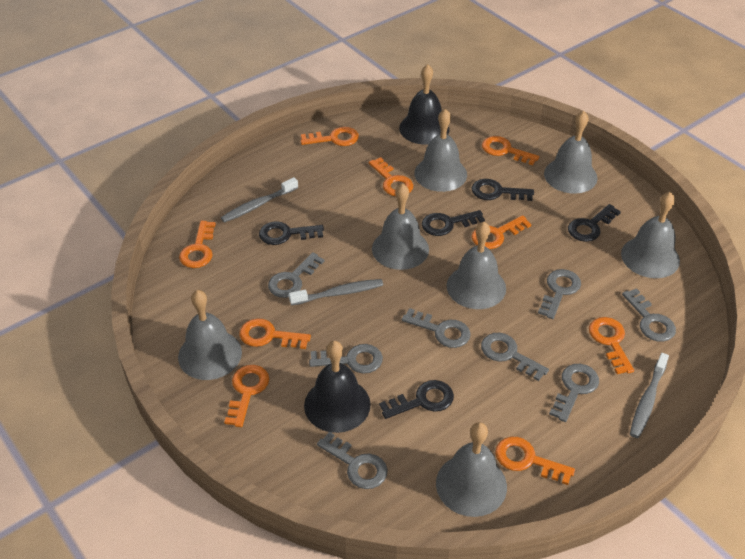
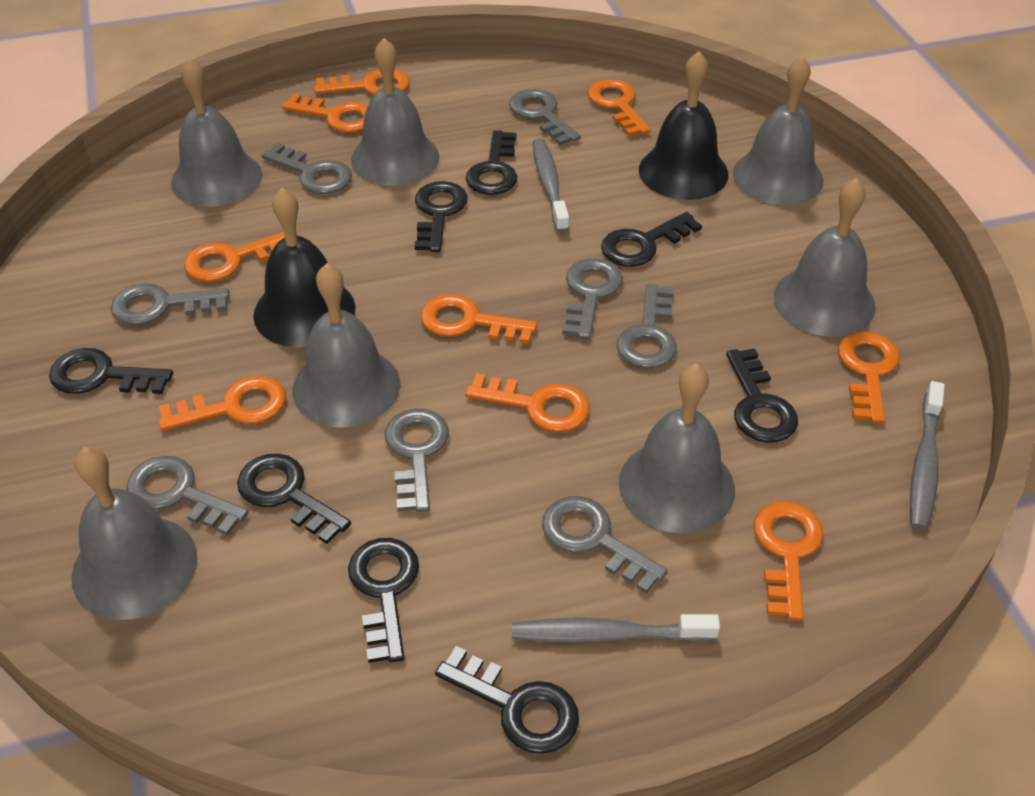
black key: [259,221,324,245] [379,380,454,419] [422,210,485,236] [471,179,534,201] [568,204,621,242] = 5 -> [49,348,173,394] [237,453,351,544] [348,538,419,663] [415,181,468,252] [435,646,579,754] [466,130,517,195] [601,212,702,267] [726,348,798,443] = 8

